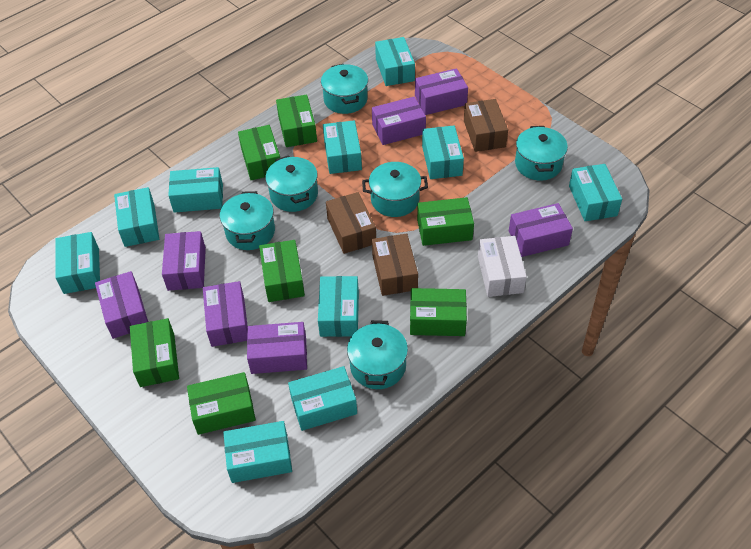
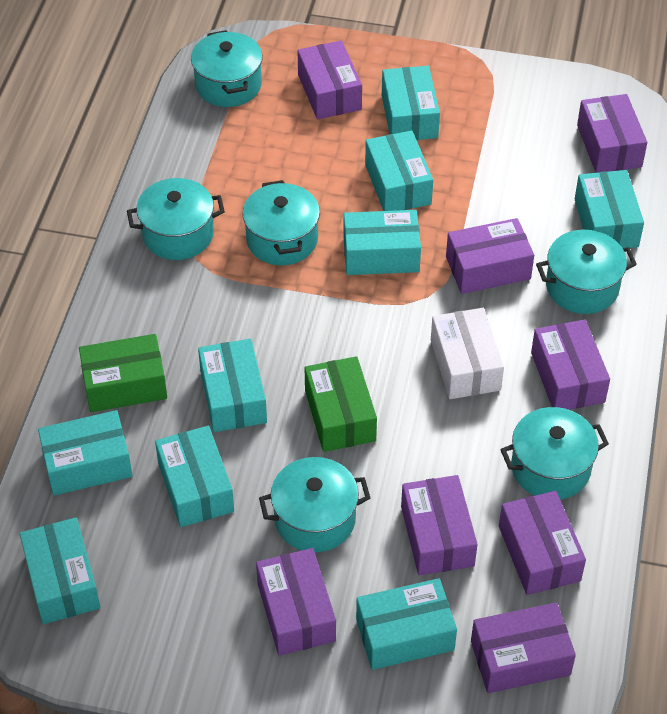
brown box: [326,192,376,254] [372,233,418,296] [464,99,508,152] = 3 -> none = 0
green box: [130,318,179,387] [187,372,256,435] [238,125,280,180] [259,240,305,302] [276,94,317,147] [410,288,467,336] [417,197,474,246] = 7 -> [79,334,167,412] [305,356,377,452] = 2
purple box: [95,271,148,339] [162,231,206,291] [203,281,248,347] [247,322,307,374] [372,96,426,145] [415,68,468,115] [509,203,573,257] = 7 -> [256,548,336,656] [297,40,362,119] [401,475,478,576] [446,218,534,294] [471,602,576,693] [499,491,586,595] [531,319,610,410] [577,94,647,173] = 8
turquoise box: [55,232,100,294] [114,187,159,247] [168,167,223,213] [223,421,292,483] [288,366,357,431] [318,276,359,337] [323,120,362,174] [375,37,415,86] [422,125,464,179] [569,164,622,221] = 10 -> [20,517,101,624] [38,410,133,496] [155,426,234,527] [198,339,267,432] [343,210,421,275] [356,578,457,670] [365,131,433,211] [382,66,440,140] [575,170,644,248] = 9

